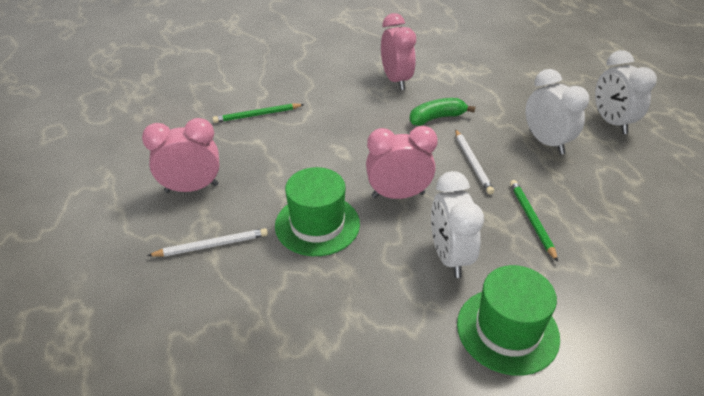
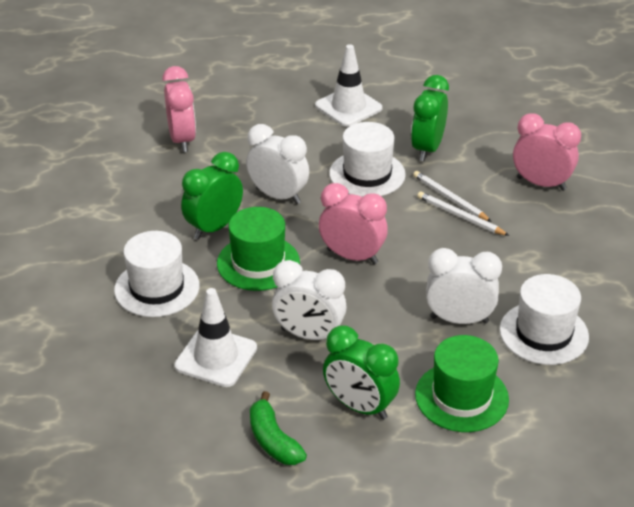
green clock: none = 0 -> [181,152,243,240] [323,325,400,420] [411,75,449,161] = 3
green pencil: [213,103,304,123] [510,180,558,262] = 2 -> none = 0
white hat: none = 0 -> [114,231,200,317] [329,122,406,197] [500,274,589,365] = 3
white traffic cone: none = 0 -> [174,288,257,387] [315,44,382,127] = 2

